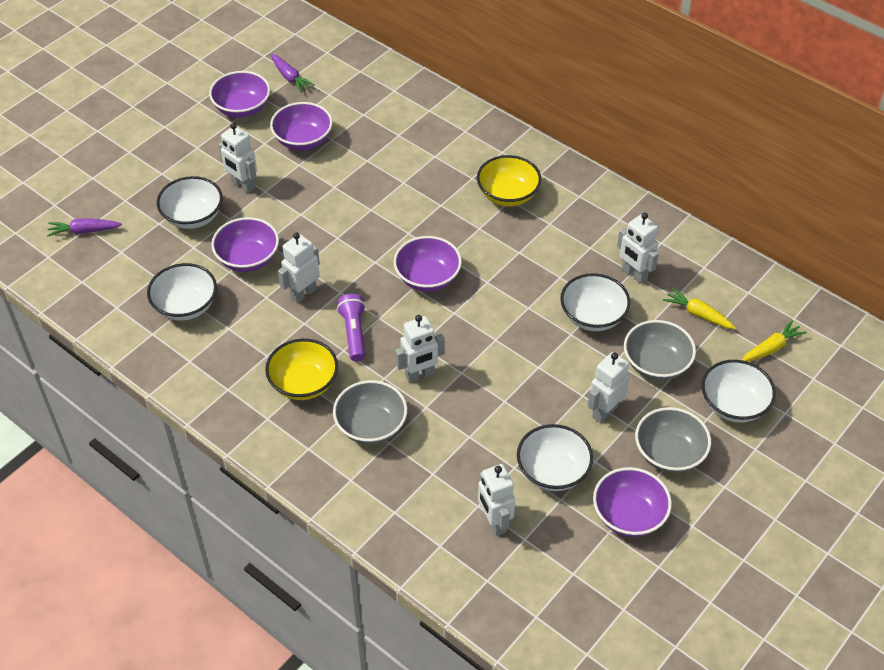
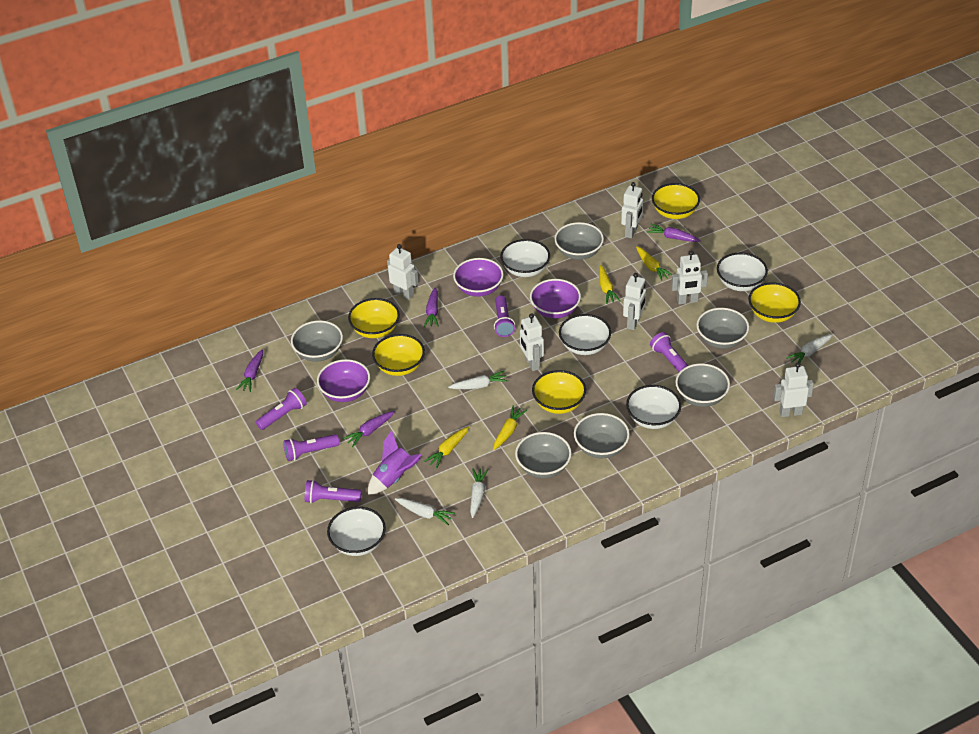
grey bowl: [333,380,407,444] [624,320,696,381] [635,407,711,473] = 3 -> [291,320,343,362] [515,432,572,478] [554,222,604,260] [574,413,630,458] [675,363,730,407] [696,308,749,349] = 6
purple bowl: [209,71,270,118] [211,217,279,272] [270,102,333,150] [394,236,462,292] [593,467,672,537] = 5 -> [317,359,370,402] [453,258,504,297] [530,279,581,318] = 3
purple carrot: [47,218,122,237] [271,54,315,93] = 2 -> [236,349,263,392] [343,411,395,447] [424,287,439,327] [647,224,701,242] = 4
purple flashlight: [337,294,366,361] = 1 -> [256,388,307,430] [283,434,339,461] [305,480,362,503] [494,295,515,337] [650,332,689,372] = 5
purple rocket: none = 0 -> [368,430,422,495] = 1
white carrot: none = 0 -> [395,498,455,525] [448,371,508,389] [470,468,489,518] [786,334,832,363] = 4
yellow bowl: [265,339,338,400] [477,155,541,206] = 2 -> [348,298,400,338] [372,334,425,376] [532,370,586,414] [652,183,700,219] [749,283,801,323] = 5
yellow carrot: [663,287,736,329] [742,320,807,362] = 2 -> [424,427,469,468] [493,406,527,450] [599,265,620,304] [636,246,672,281] = 4

